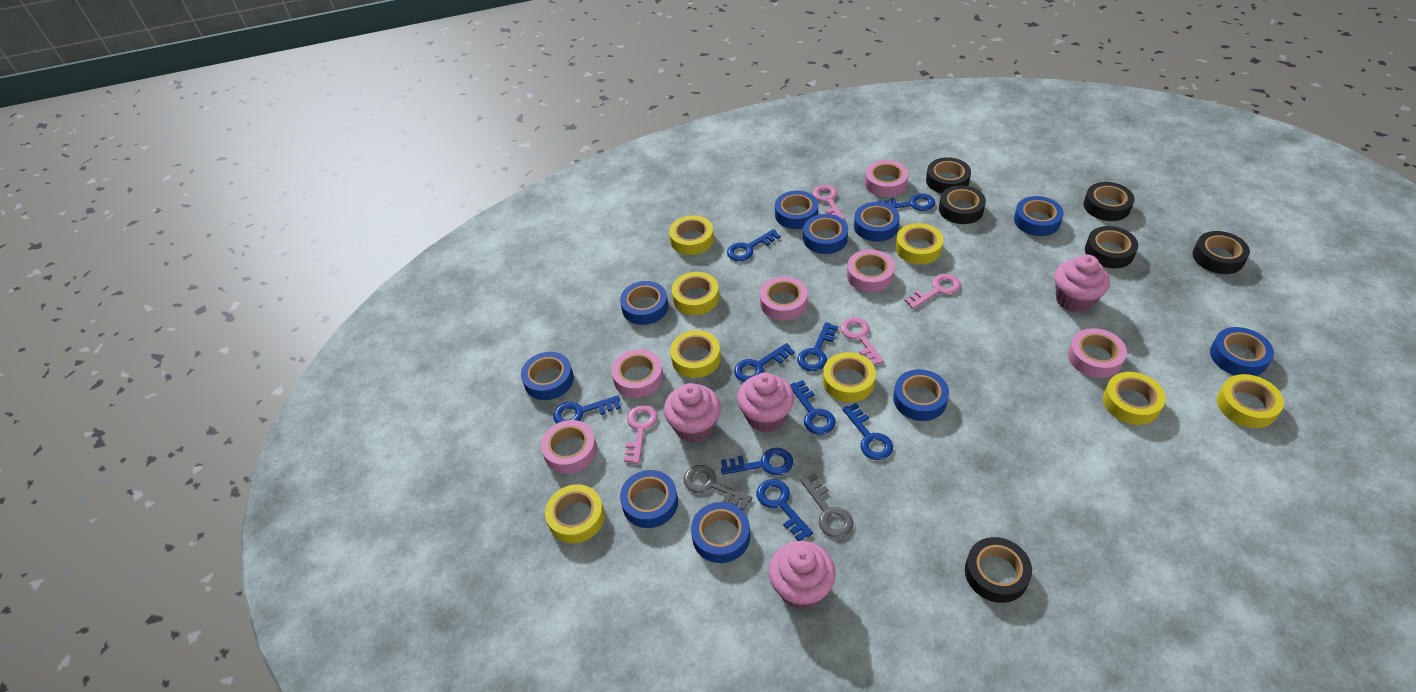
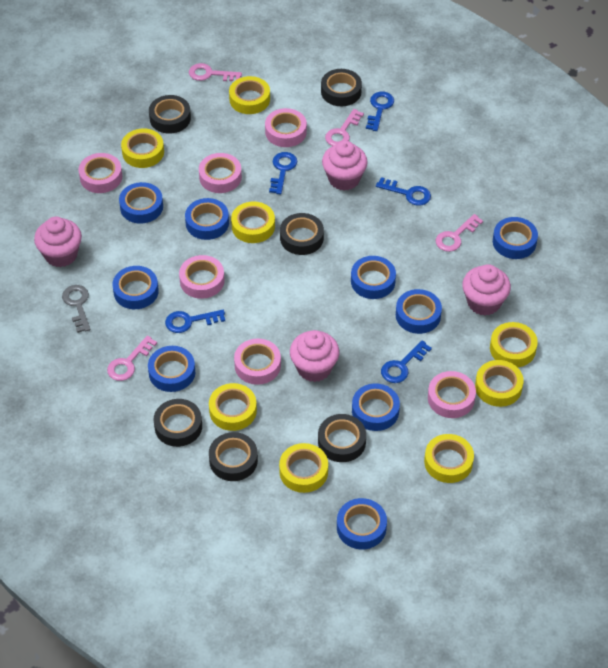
blue key: [553,395,621,423] [721,448,793,476] [727,229,781,261] [734,343,795,382] [756,479,813,541] [790,380,836,435] [797,322,838,372] [842,403,893,460] [877,193,935,211] = 9 -> [165,310,225,333] [269,152,297,194] [366,92,394,131] [376,177,431,206] [381,340,432,383] = 5
blue tape: [521,352,574,400] [620,281,668,325] [620,470,678,528] [691,502,750,563] [775,191,818,229] [803,214,848,254] [854,202,900,242] [893,369,949,421] [1014,196,1064,236] [1210,327,1274,376] = 10 -> [112,266,159,309] [119,182,163,224] [148,346,195,392] [185,198,229,240] [337,498,387,549] [351,256,396,299] [352,383,400,431] [396,289,442,334] [493,217,538,259] = 9
grey key: [684,465,753,510] [800,474,853,538] = 2 -> [62,285,90,333] = 1

